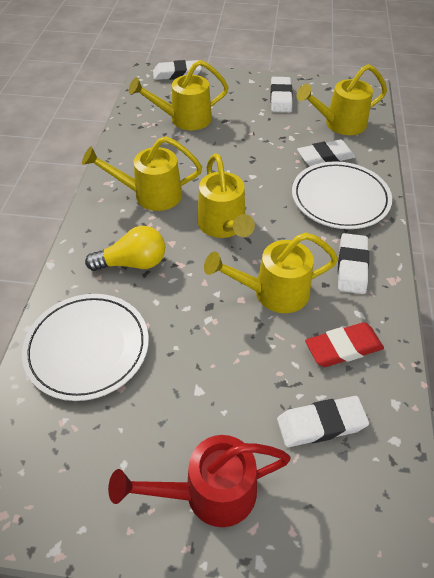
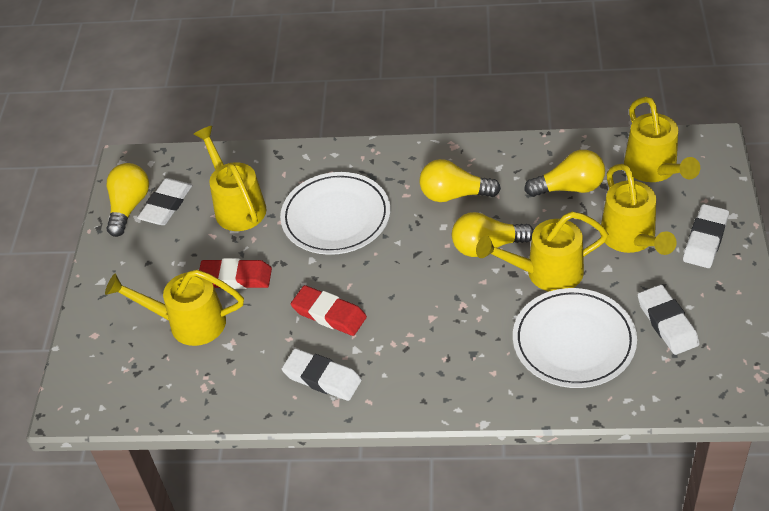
red eraser: [305,322,384,367] = 1 -> [199,258,272,289] [291,285,367,336] = 2
red watering can: [108,435,291,527] = 1 -> none = 0
white eraser: [153,60,201,80] [270,77,293,113] [277,396,369,447] [297,139,355,166] [338,233,369,294] = 5 -> [137,178,192,225] [282,348,362,401] [638,285,699,355] [683,204,729,268] = 4
yellow light bulb: [85,226,165,271] = 1 -> [106,163,149,237] [419,159,501,202] [452,212,534,257] [524,150,605,197] = 4

